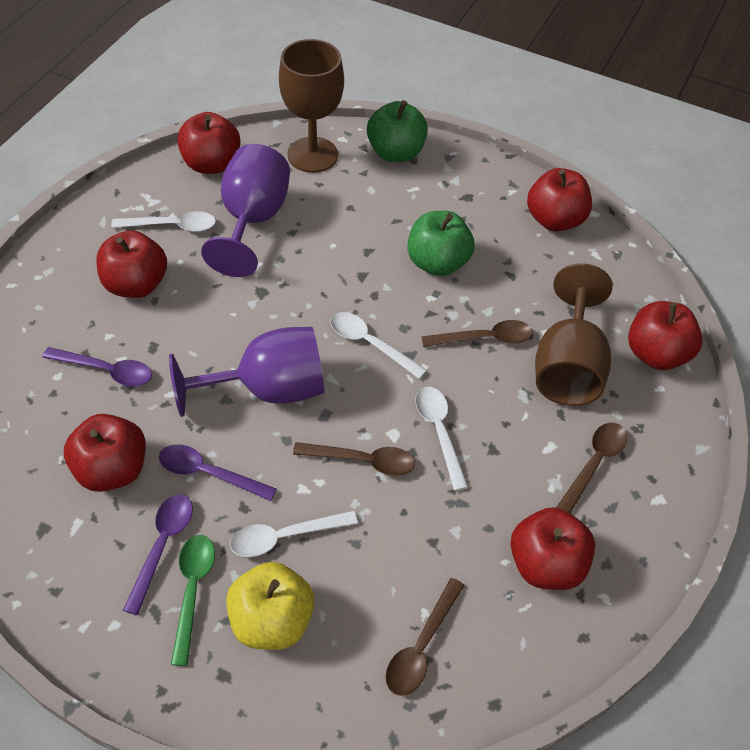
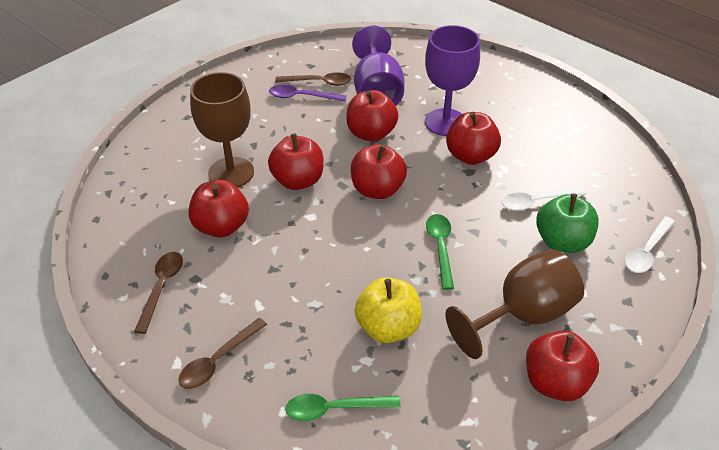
brown spoon: [293,442,415,476] [386,578,465,696] [422,320,532,347] [556,423,627,513] = 4 -> [134,252,183,334] [179,318,267,389] [275,72,351,86] = 3
green apple: [367,100,428,162] [407,211,475,276] = 2 -> [536,193,599,253] = 1
green spoon: [171,535,215,666] = 1 -> [285,394,401,421] [426,214,454,290] = 2
purple spoon: [43,347,152,386] [123,494,193,615] [159,444,277,501] = 3 -> [269,85,347,102] = 1
white spoon: [111,211,216,232] [230,511,358,557] [331,312,427,379] [415,387,468,491] = 4 -> [502,187,587,211] [625,216,675,273] = 2

